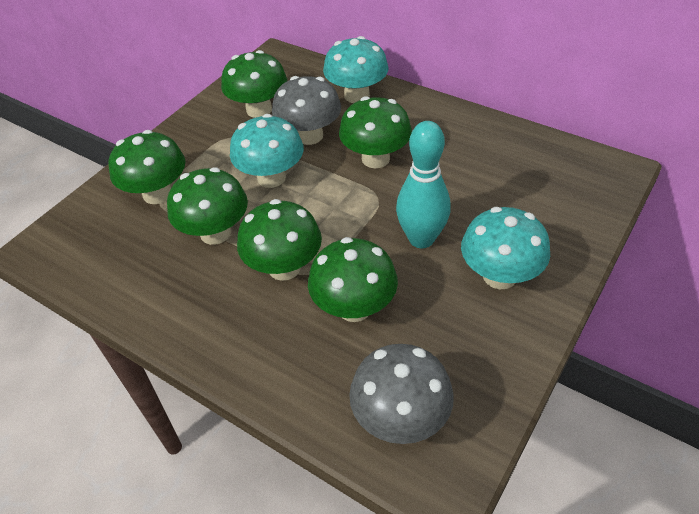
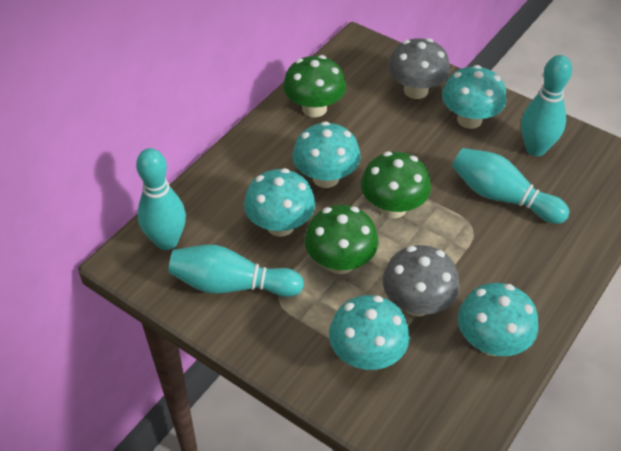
green mushroom: [108,130,185,204] [167,167,248,245] [221,50,287,118] [237,199,322,281] [308,237,398,322] [339,96,412,168] = 6 -> [283,55,346,117] [305,205,379,274] [361,151,431,218] = 3
turquoise bowling pin: [396,121,451,248] = 1 -> [136,148,186,250] [168,245,304,297] [452,148,570,224] [521,55,572,156] = 4
turquoise mushroom: [230,114,304,188] [323,36,389,103] [461,207,550,289] = 3 -> [244,168,315,237] [292,121,360,188] [329,295,410,370] [442,65,506,129] [458,283,538,356] = 5

